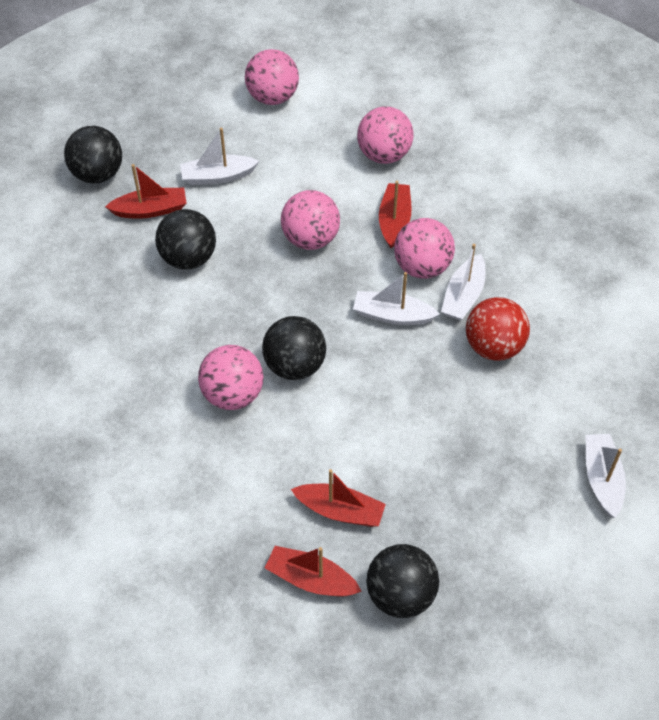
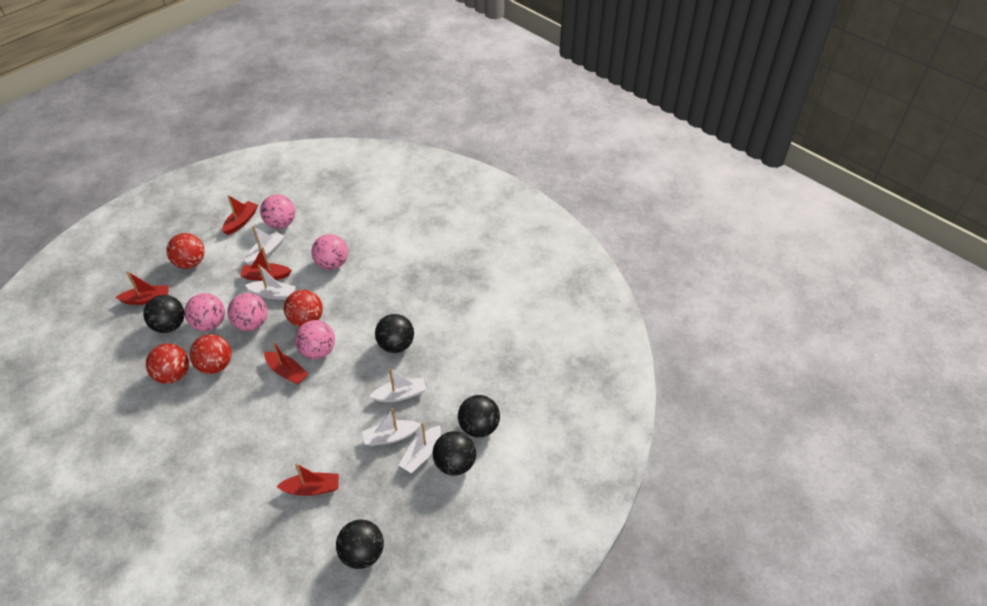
black ball: [64,126,122,184] [155,209,216,270] [262,316,326,380] [367,544,439,618] = 4 -> [143,295,184,333] [336,520,384,569] [375,314,414,353] [433,431,476,476] [458,395,500,438] = 5
red ball: [466,297,530,361] = 1 -> [146,343,189,384] [166,233,205,269] [189,334,232,374] [284,290,323,327] = 4
red boat: [105,164,187,219] [265,546,362,597] [291,469,386,527] [379,181,412,248] = 4 -> [115,271,169,305] [222,195,258,235] [240,247,292,281] [264,341,308,385] [276,463,339,496] = 5
white boat: [180,128,259,185] [353,272,439,325] [441,244,486,320] [586,434,626,518] = 4 -> [245,226,285,265] [245,264,296,300] [362,408,421,446] [369,368,426,402] [399,423,441,473] = 5

